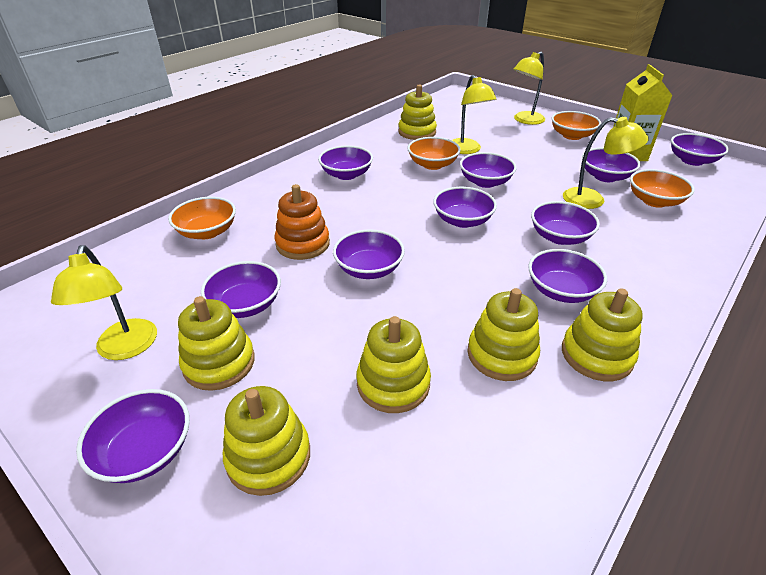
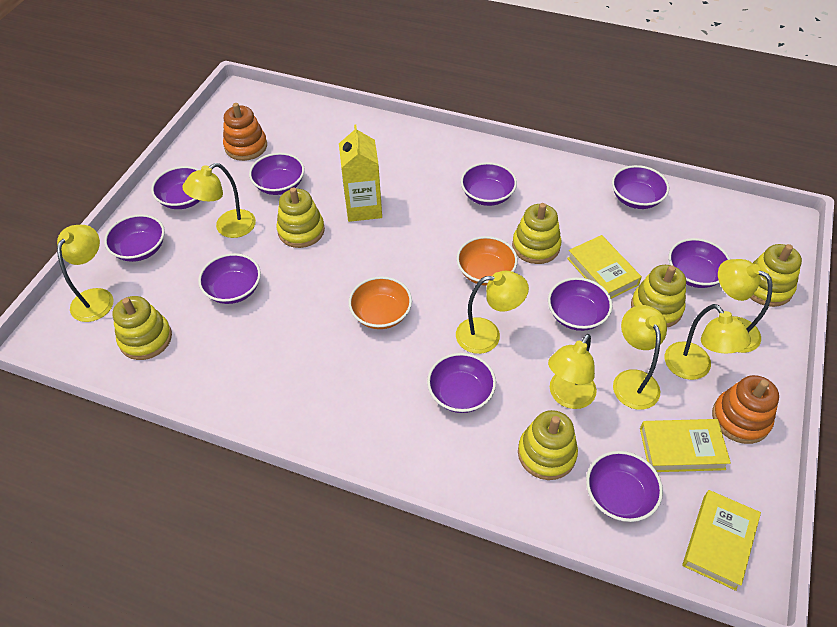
orange bowl: [168,197,236,239] [407,137,461,170] [551,111,601,140] [630,169,695,208] = 4 -> [349,276,412,329] [456,236,518,286] = 2
orange stacking toy: [274,184,330,260] = 1 -> [223,103,267,161] [712,375,779,444] = 2
yellow book: none = 0 -> [567,235,642,299] [640,419,731,472] [682,490,761,591] = 3
yellow lamp: [51,245,157,360] [452,75,497,154] [513,52,545,125] [563,117,649,209] = 4 -> [57,225,114,322] [182,163,256,238] [456,271,529,354] [548,334,597,409] [613,305,667,410] [665,304,751,380] [718,259,772,353] = 7

